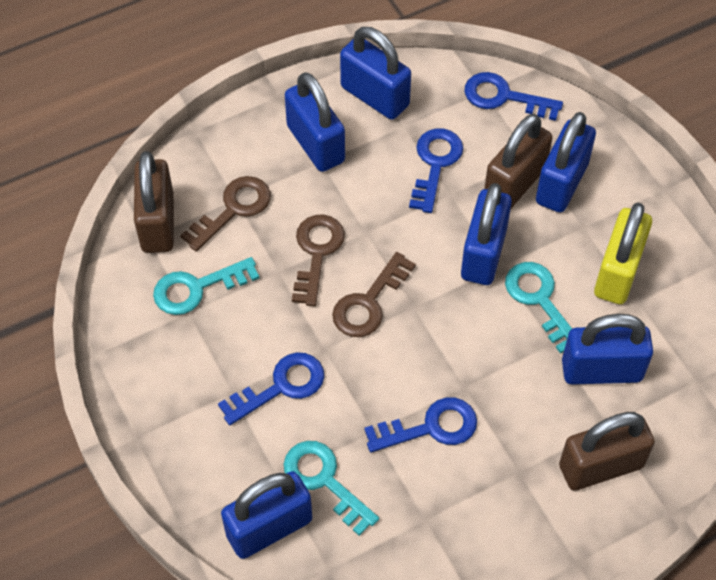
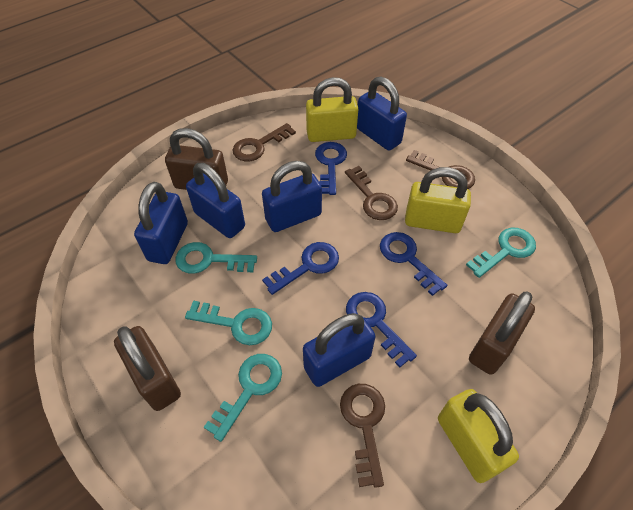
blue padlock: [221,471,312,559] [285,72,345,172] [340,27,411,120] [461,183,512,285] [536,112,596,213] [562,314,653,384] = 6 -> [134,182,188,264] [186,163,245,238] [262,161,322,232] [303,313,376,387] [357,77,407,151] = 5
brown key: [180,176,271,252] [292,215,345,306] [332,252,416,337] = 3 -> [233,123,296,162] [340,384,385,488] [345,166,398,220] [406,150,475,189] = 4
turquoise key: [153,257,259,315] [284,441,379,536] [505,262,572,354] = 3 -> [175,242,257,274] [185,301,272,345] [204,354,282,442] [466,228,536,278] = 4
yellow padlock: [594,203,652,304] = 1 -> [306,77,358,142] [405,167,471,233] [438,389,519,483] = 3

